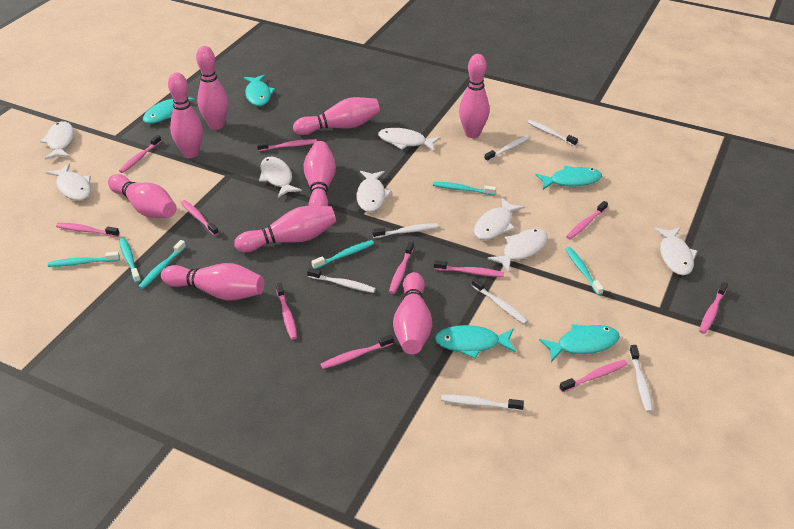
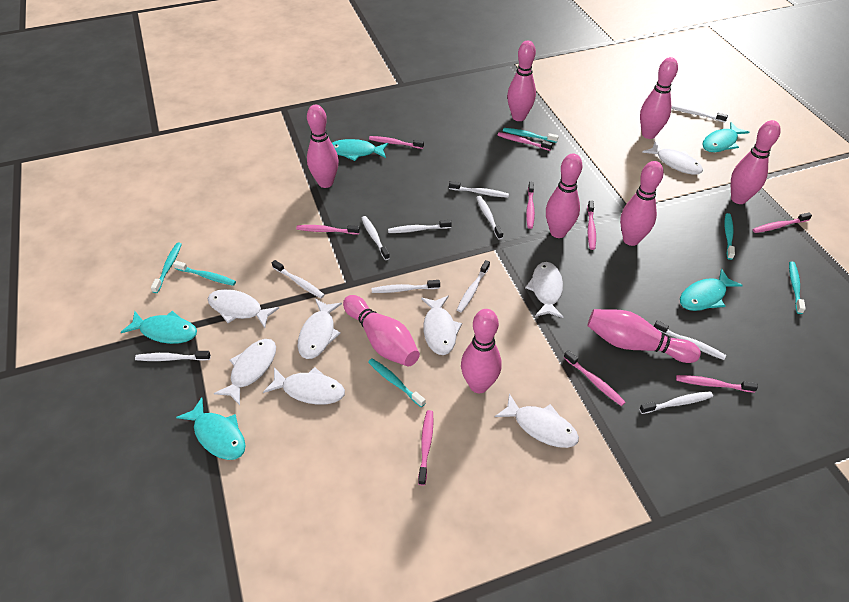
pink toothbrush: [56,223,120,237] [119,135,161,173] [181,200,219,236] [257,139,317,151] [276,282,297,340] [320,335,393,369] [389,241,414,294] [434,260,504,277] [559,360,628,393] [566,201,608,239] [699,282,728,334] = 11 -> [296,225,360,234] [369,136,424,149] [418,410,433,485] [498,132,552,151] [526,182,535,229] [564,350,626,406] [587,201,596,250] [676,375,758,393] [753,212,812,233] = 9
white toothbrush: [307,268,376,293] [372,223,438,238] [441,395,524,411] [471,278,528,324] [484,136,529,162] [528,120,578,146] [629,345,653,413] = 7 -> [135,351,211,361] [272,260,325,298] [362,216,390,260] [372,280,440,293] [388,220,452,233] [449,181,509,198] [457,260,490,313] [476,196,503,240] [639,391,713,414] [654,320,726,360] [671,105,728,122] = 11

